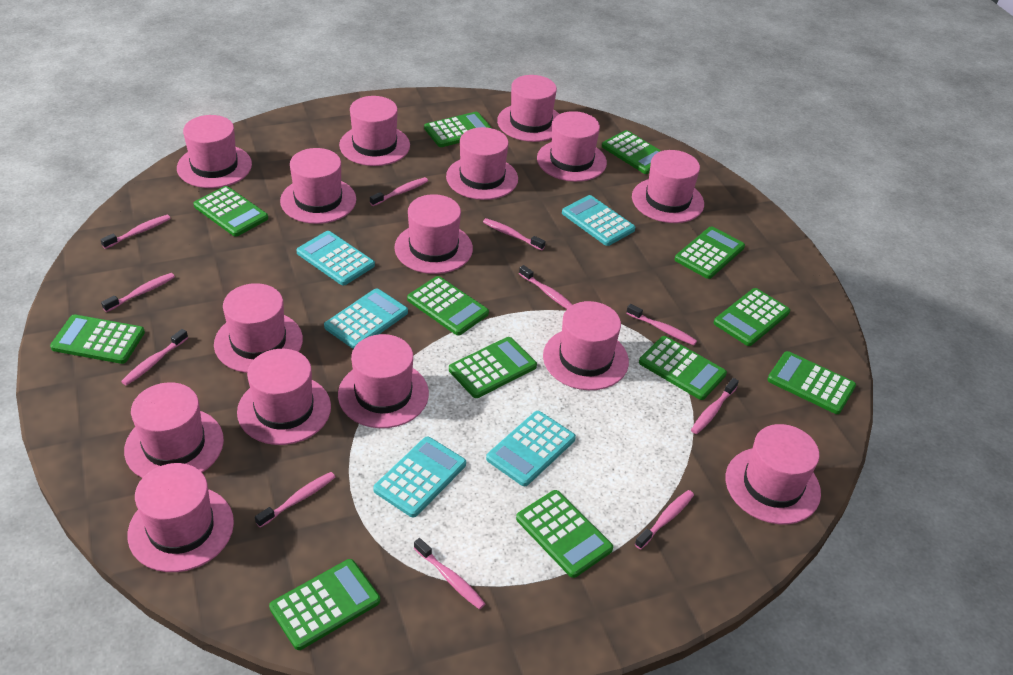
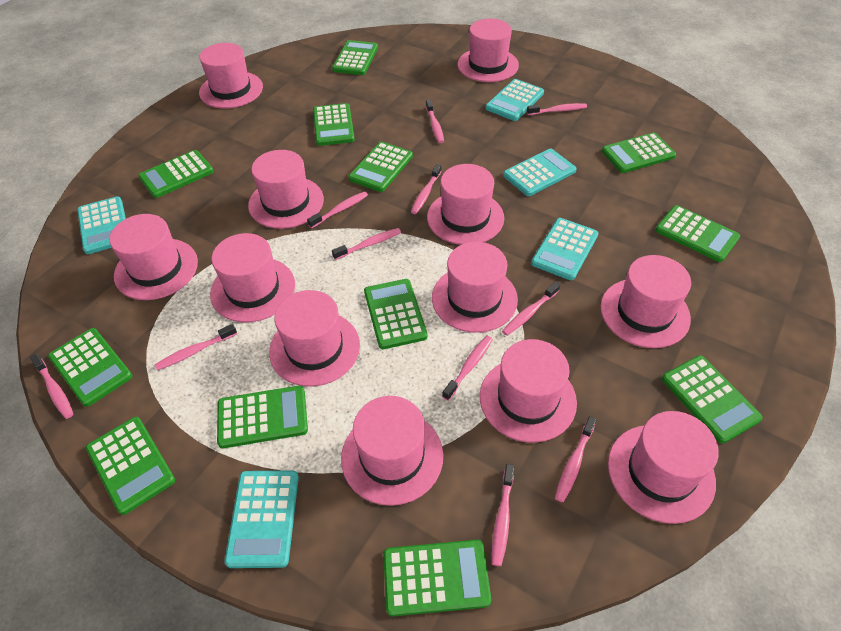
pink hat: [124,382,224,478] [127,463,234,572] [177,115,252,188] [214,283,303,373] [237,349,331,445] [280,148,356,224] [338,334,429,428] [339,96,410,166] [394,194,473,274] [446,127,518,200] [497,75,559,142] [537,111,607,182] [543,301,629,390] [632,150,704,223] [726,424,821,524] = 15 -> [109,214,198,300] [199,43,263,109] [210,233,295,322] [248,150,324,229] [269,290,360,387] [341,396,443,506] [427,164,504,245] [432,242,518,333] [458,19,519,82] [480,339,577,443] [600,255,691,348] [608,411,719,524] = 12

